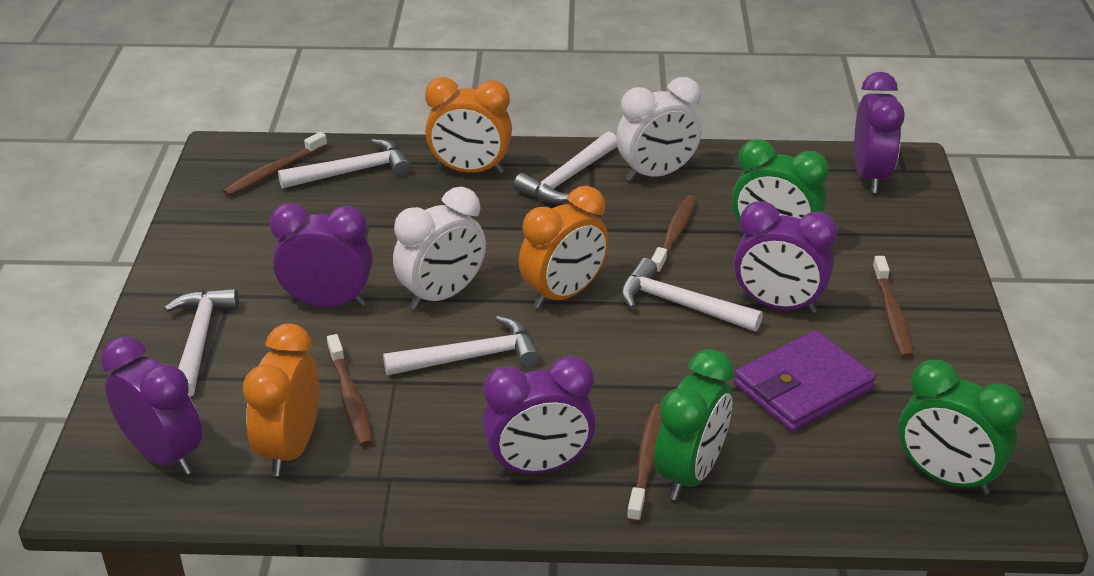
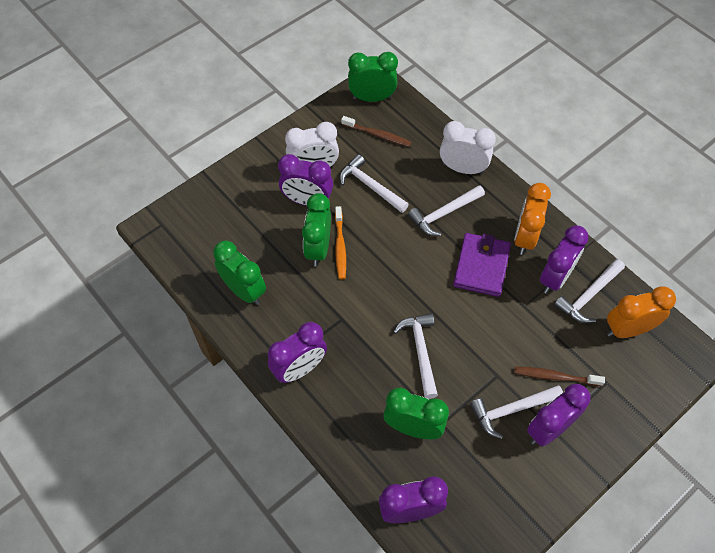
brown toothbrush: [223,132,327,196] [327,334,373,447] [627,403,661,523] [651,195,697,275] [872,256,914,358] = 5 -> [341,116,412,147] [514,367,605,386] = 2
green clock: [654,349,734,500] [732,140,829,234] [899,360,1024,495] = 3 -> [213,241,266,305] [302,193,331,267] [348,52,398,102] [383,387,449,439] = 4
orange clock: [243,324,319,476] [425,77,512,174] [519,186,609,309] = 3 -> [514,183,551,255] [607,286,676,338] = 2
orange toothbrush: none = 0 -> [335,206,346,280] = 1

